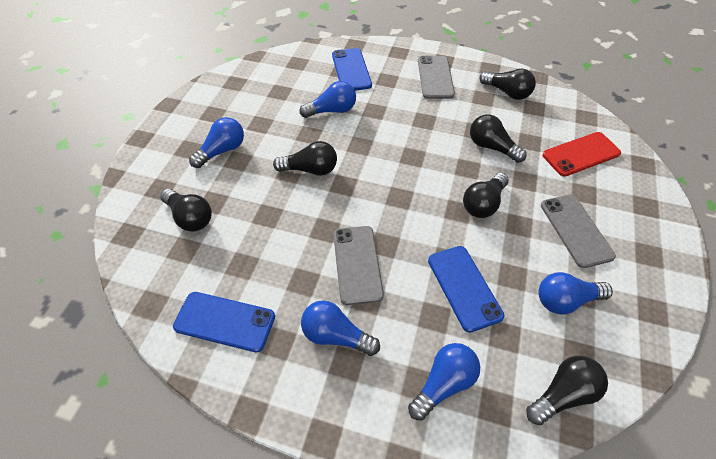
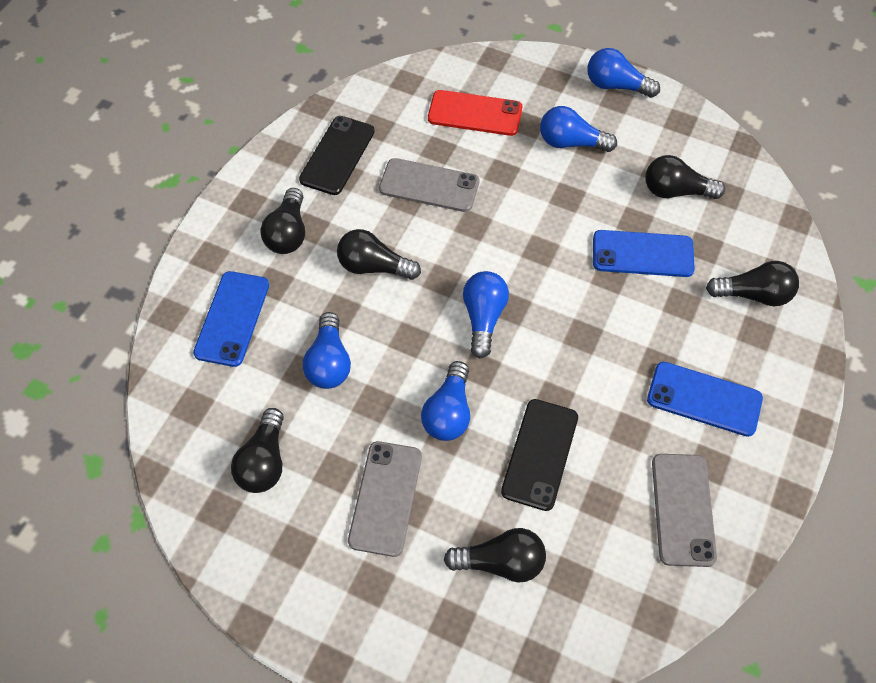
black phone: none = 0 -> [299,116,375,195] [501,399,578,511] = 2

